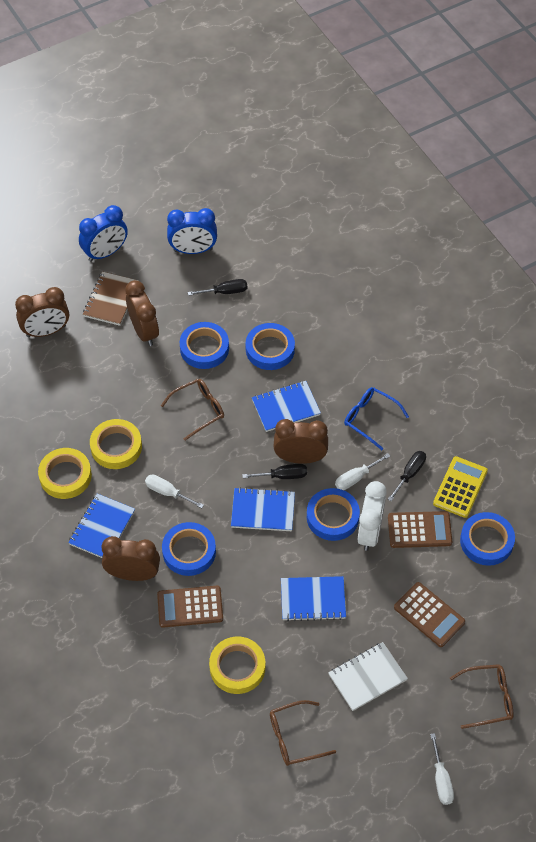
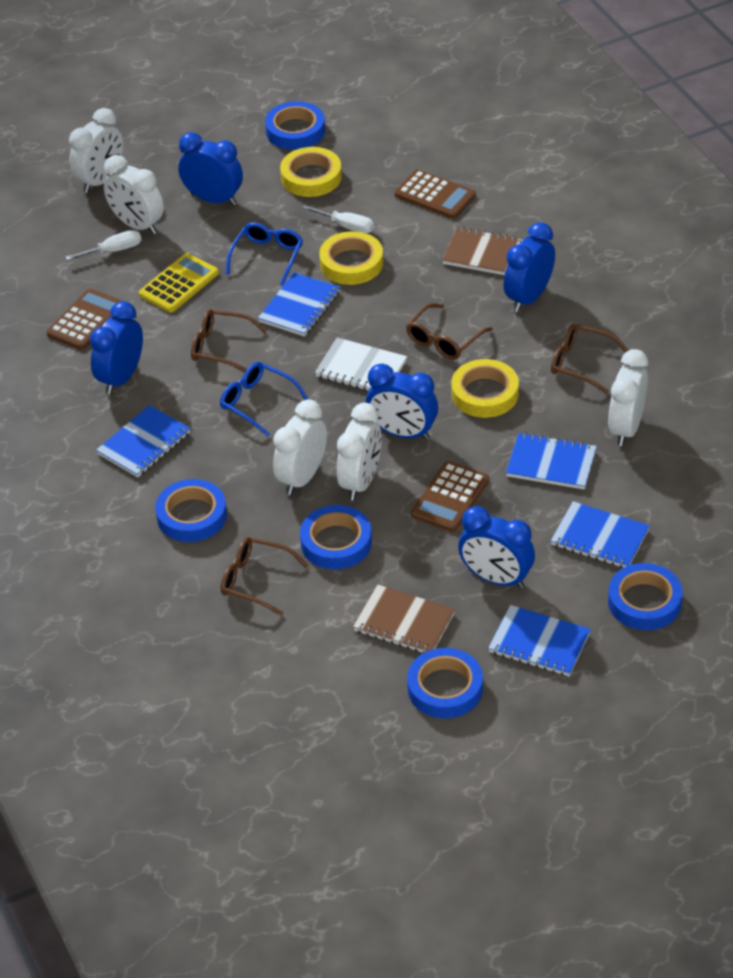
black screwdriver: [188,279,247,296] [242,464,307,479] [388,451,426,501] = 3 -> none = 0
blue clock: [79,205,128,262] [167,208,217,254] = 2 -> [90,301,143,394] [178,132,243,206] [366,363,438,440] [458,506,535,588] [504,222,555,312] = 5
blue glasses: [344,387,409,450] = 1 -> [220,362,309,437] [226,222,303,286] = 2
blue notebook: [68,493,135,558] [231,487,295,531] [252,381,321,432] [281,576,346,621] = 4 -> [96,405,190,477] [258,272,340,337] [488,605,591,676] [506,432,597,490] [551,501,650,568] = 5
brown clock: [15,287,69,337] [102,536,160,581] [125,280,159,346] [273,419,328,464] = 4 -> none = 0
brown glasses: [161,379,224,441] [270,700,336,766] [450,664,514,729] = 3 -> [191,309,267,372] [221,537,309,616] [406,303,493,360] [551,324,629,394] = 4
brown notebook: [83,271,139,326] = 1 -> [353,585,455,653] [442,227,523,275] = 2
white clock: [358,481,387,551] = 1 -> [69,108,123,193] [104,155,164,235] [273,399,327,495] [337,403,381,501] [608,349,648,446] = 5
white screwdriver: [145,475,204,508] [335,453,390,490] [430,733,454,805] = 3 -> [65,230,142,260] [302,205,374,233] = 2

